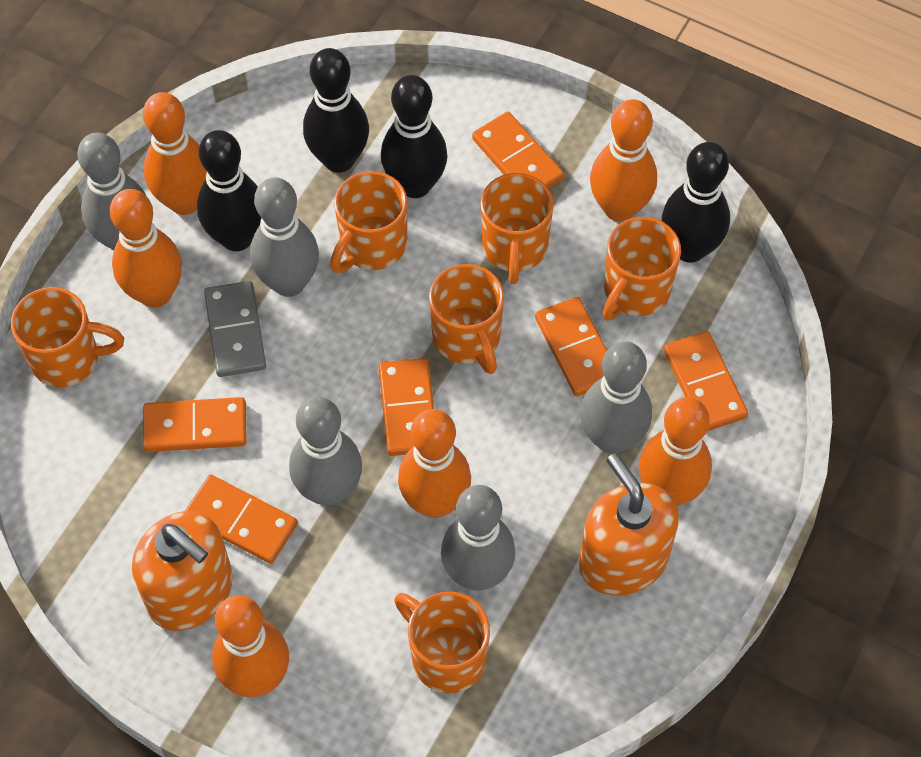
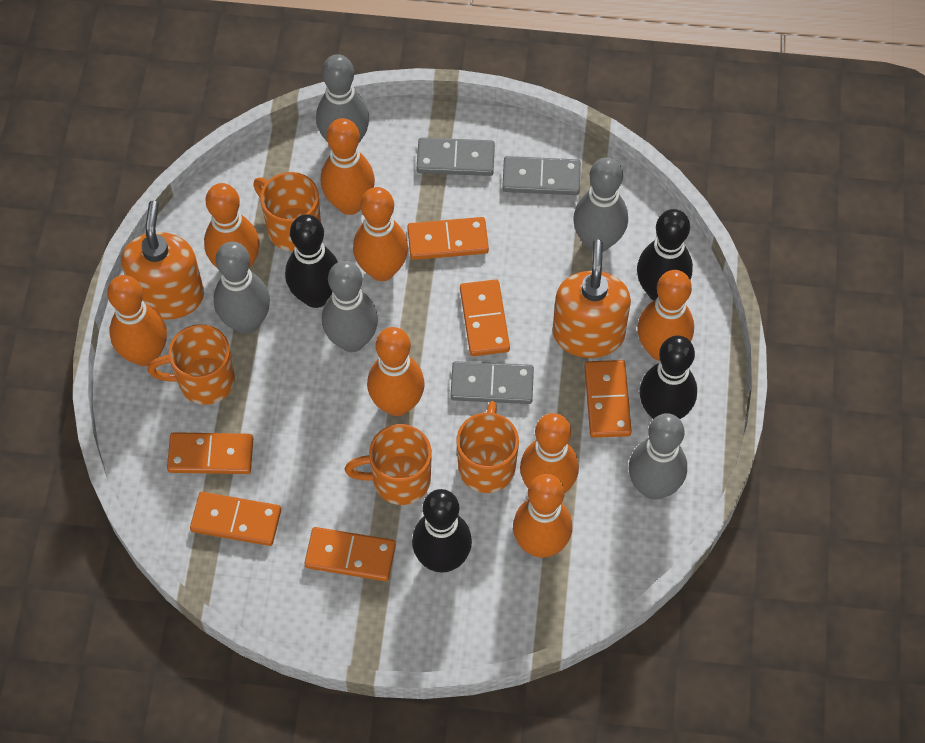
grey domino: [204,281,266,377] = 1 -> [417,138,495,176] [451,361,534,404] [502,156,581,195] = 3
orange bowling pin: [110,189,182,308] [143,92,207,215] [212,595,289,697] [398,409,471,518] [590,99,657,222] [639,397,712,506] = 6 -> [107,275,167,366] [204,183,260,269] [321,118,375,215] [353,187,408,281] [367,327,425,416] [513,474,572,558] [520,413,579,493] [637,270,694,361] = 8
orange mug: [11,287,124,387] [330,171,407,273] [394,592,490,694] [429,264,504,374] [480,173,554,284] [603,217,681,321] = 6 -> [148,324,235,405] [253,172,321,251] [345,424,432,505] [457,401,519,493] = 4

